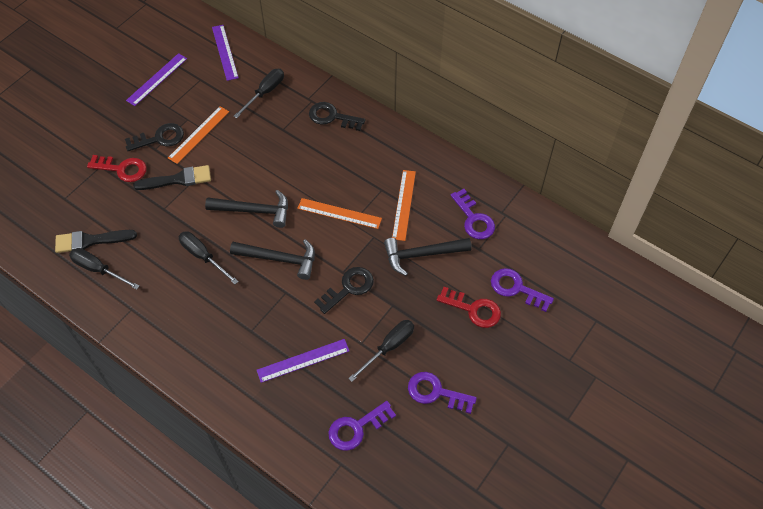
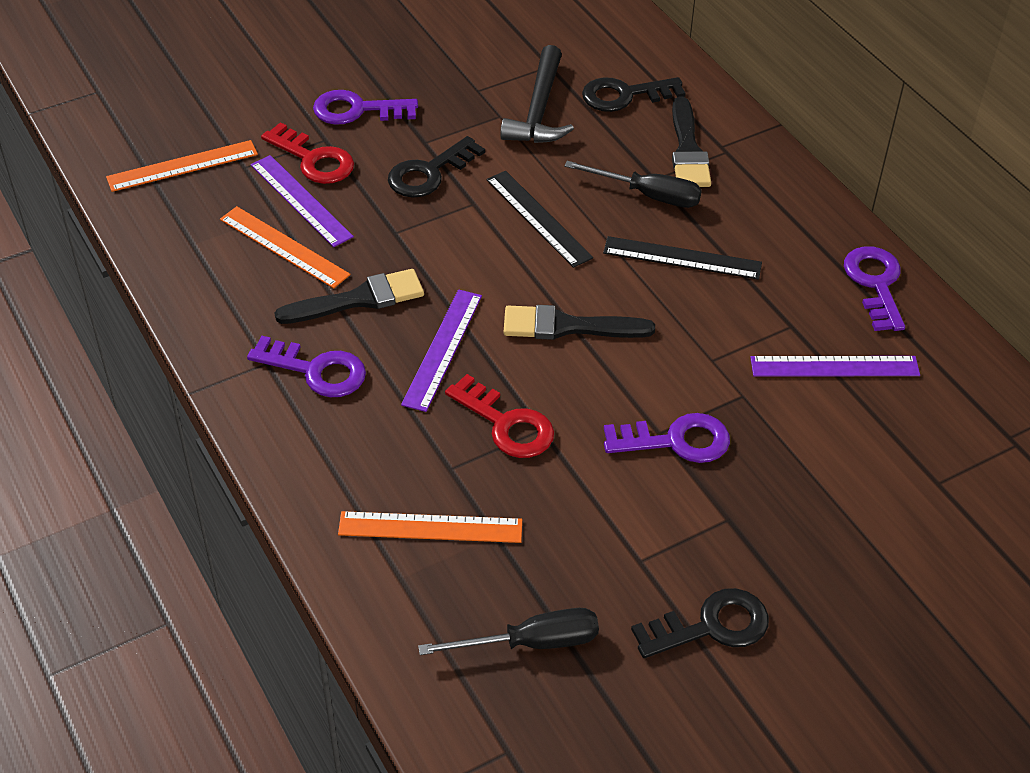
black brush: [55,230,137,253] [133,165,211,190] = 2 -> [275,269,424,324] [504,305,655,340] [672,97,711,187] = 3
black hammer: [205,190,288,228] [230,239,315,280] [384,238,472,276] = 3 -> [500,45,574,143] = 1
black ruler: none = 0 -> [486,171,593,268] [603,236,762,280] = 2
black screwdriver: [69,248,140,290] [179,231,239,284] [234,69,284,118] [348,320,414,382] = 4 -> [418,608,599,655] [564,161,702,208] = 2

